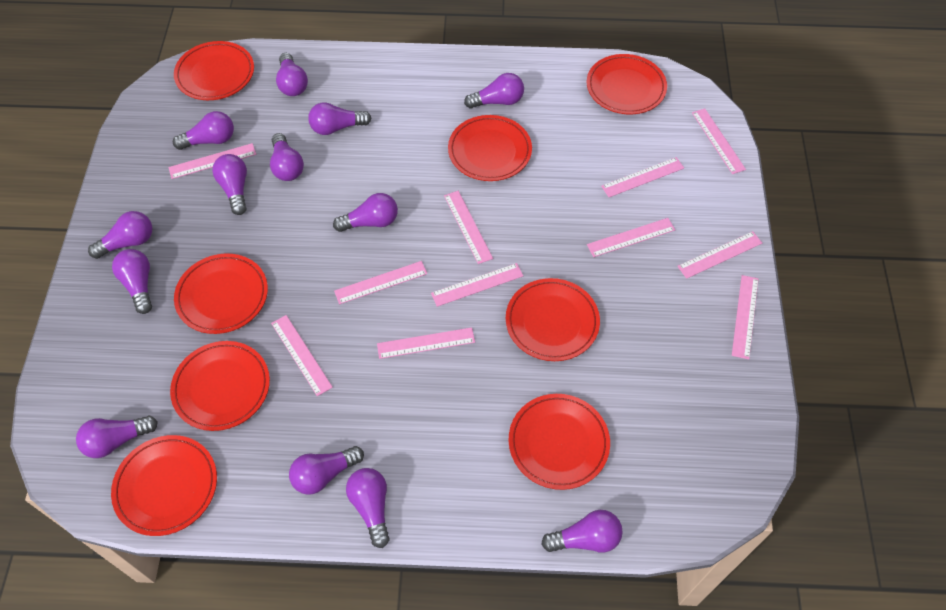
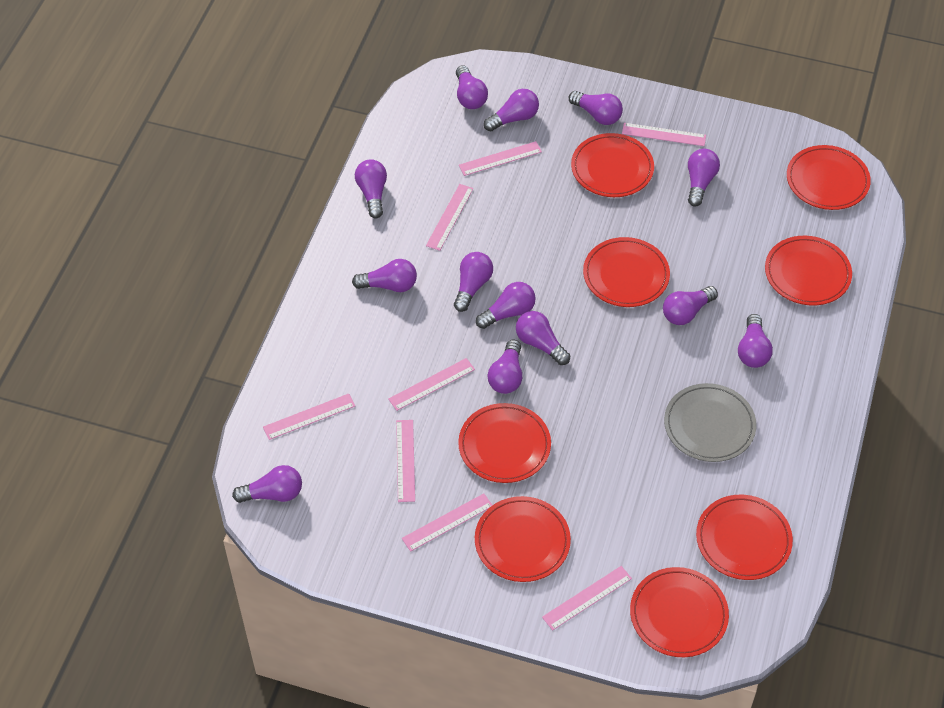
grey plate: none = 0 -> [664,383,756,462] = 1
pink ruler: [168,143,256,179] [271,315,333,396] [334,261,427,304] [377,327,475,359] [431,263,523,307] [444,191,493,264] [587,218,675,257] [601,157,684,197] [677,231,762,279] [692,108,746,174] [732,275,758,359] = 11 -> [263,393,355,440] [388,358,475,411] [396,420,415,502] [402,493,492,552] [426,184,474,251] [459,141,542,176] [542,566,632,631] [622,123,706,146] = 8

